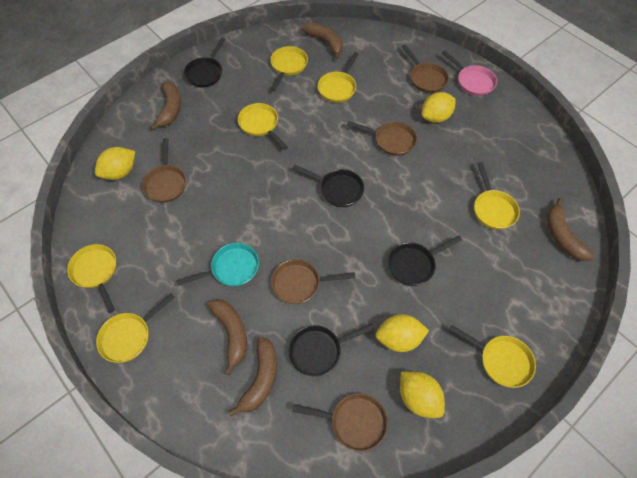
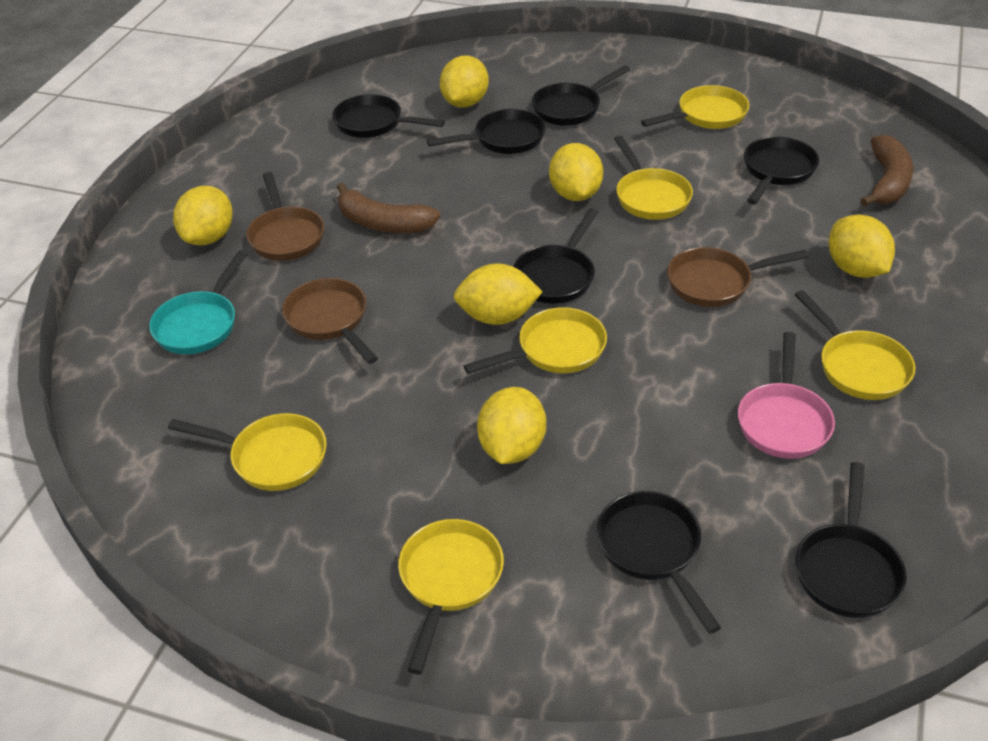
black pan: [184,38,226,87] [289,324,375,376] [293,165,364,207] [388,236,462,286] = 4 -> [332,94,445,138] [427,109,546,154] [513,208,598,304] [532,65,630,126] [597,491,721,634] [744,137,819,205] [795,462,907,618] = 7
brown banana: [150,82,181,131] [207,299,247,376] [228,337,277,417] [302,22,343,59] [547,198,594,261] = 5 -> [337,183,441,233] [861,134,914,207] = 2
brown pan: [142,138,186,203] [271,259,355,304] [292,393,388,452] [347,121,417,156] [401,44,449,93] = 5 -> [246,172,325,261] [282,278,378,364] [667,247,809,307] = 3
yellow lemon: [95,147,135,180] [375,314,429,352] [400,372,445,418] [421,92,456,123] = 4 -> [173,186,233,245] [440,56,489,108] [454,264,543,325] [477,387,546,464] [549,143,603,201] [829,214,895,278] = 6
yellow pan: [67,244,116,313] [96,293,175,363] [238,103,288,150] [270,46,308,91] [318,52,359,103] [449,325,536,388] [474,162,520,230] = 7 -> [168,413,327,491] [398,519,504,675] [464,307,607,374] [614,135,693,220] [641,85,749,129] [795,290,915,400] = 6

